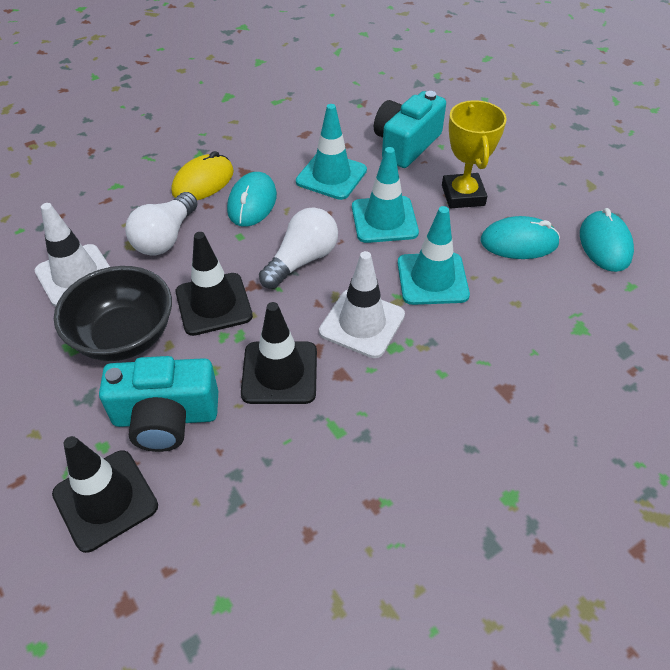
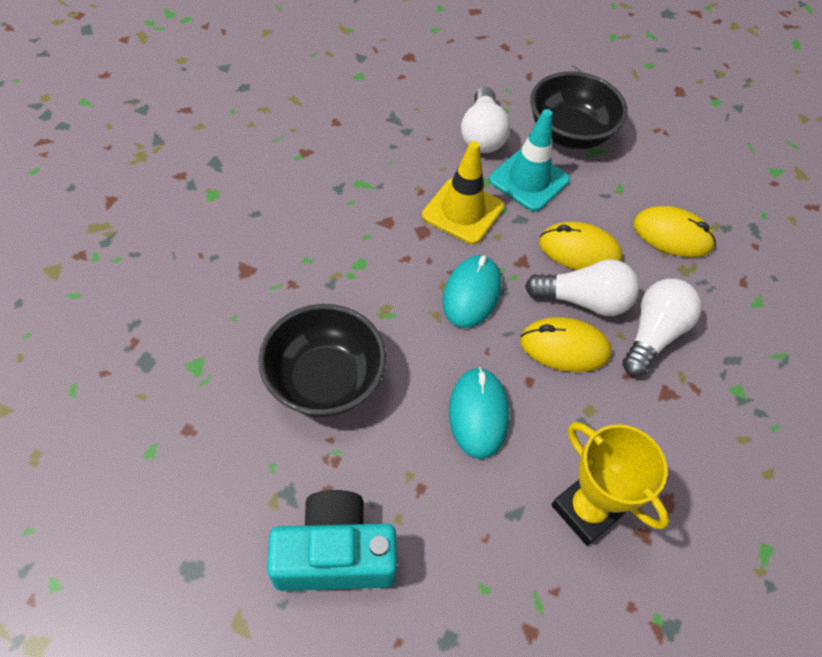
black bowl: [54,266,172,361] = 1 -> [258,304,386,417] [530,71,628,149] = 2
black traffic cone: [52,436,158,553] [176,232,253,336] [241,302,317,404] = 3 -> none = 0
turquoise camera: [99,356,218,452] [374,91,446,168] = 2 -> [267,490,397,591] = 1
turquoise mouse: [227,172,277,227] [480,216,560,259] [580,208,634,272] = 3 -> [442,255,501,328] [449,367,509,459] = 2
turquoise traffic cone: [296,104,367,200] [352,147,419,243] [397,206,470,305] = 3 -> [489,109,570,211] = 1
white light bulb: [126,192,198,256] [259,207,338,289] = 2 -> [461,87,510,153] [525,259,639,316] [622,279,702,377] = 3
white traffic cone: [35,203,110,307] [319,251,405,358] = 2 -> none = 0
yellow mouse: [171,151,234,200] = 1 -> [520,317,612,372] [539,222,622,270] [633,206,716,257] = 3
yellow traffic cone: none = 0 -> [422,141,504,244] = 1

